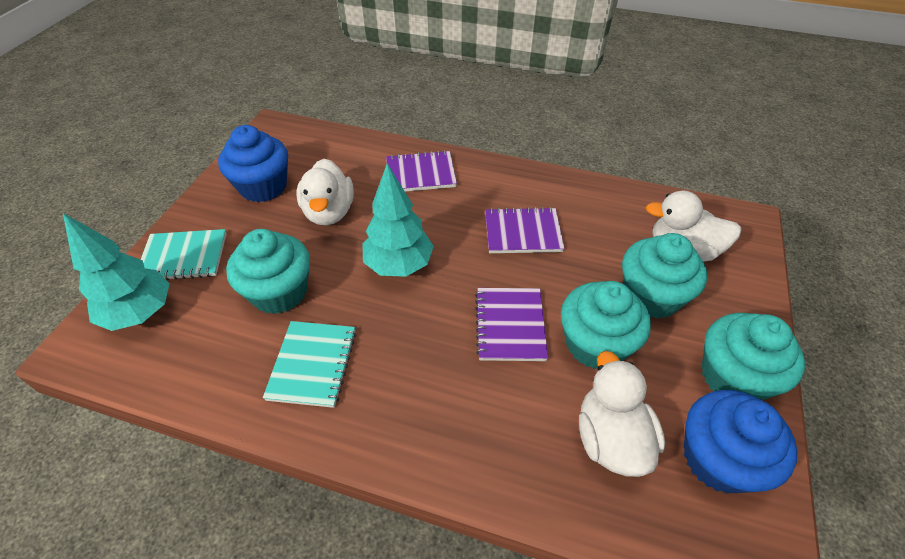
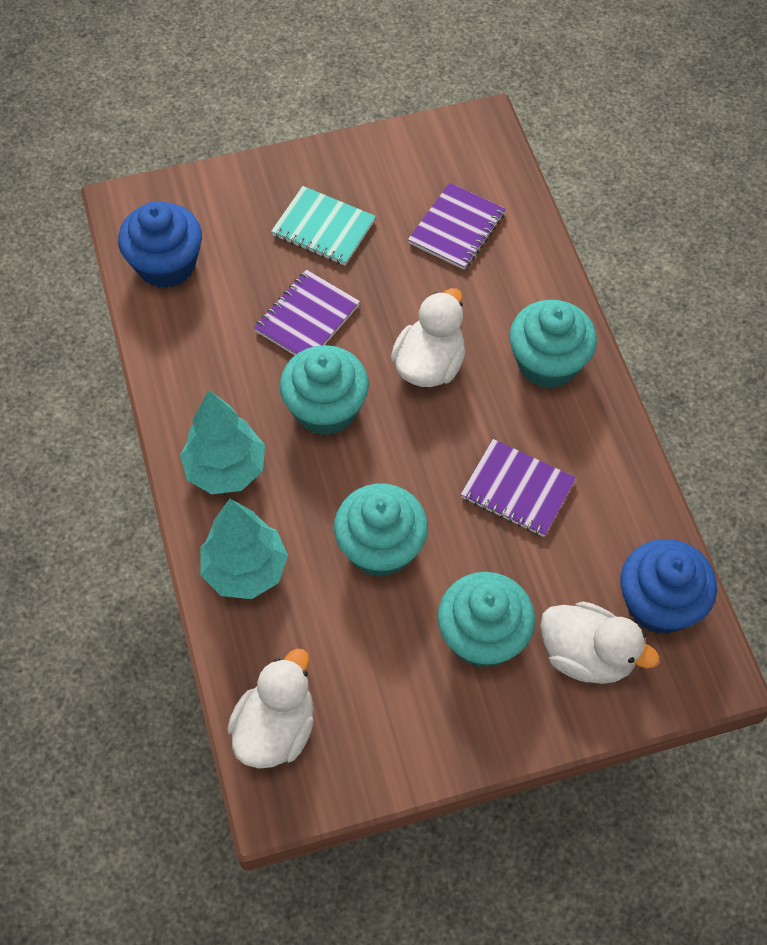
turquoise notebook: [140,229,227,280] [263,321,356,408] = 2 -> [271,186,376,266] = 1

